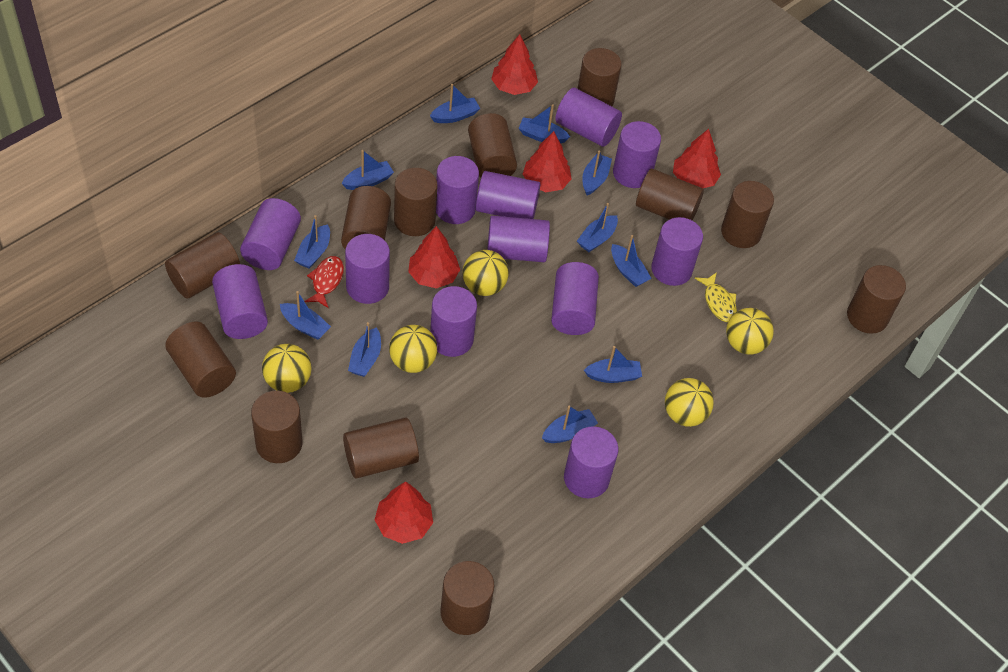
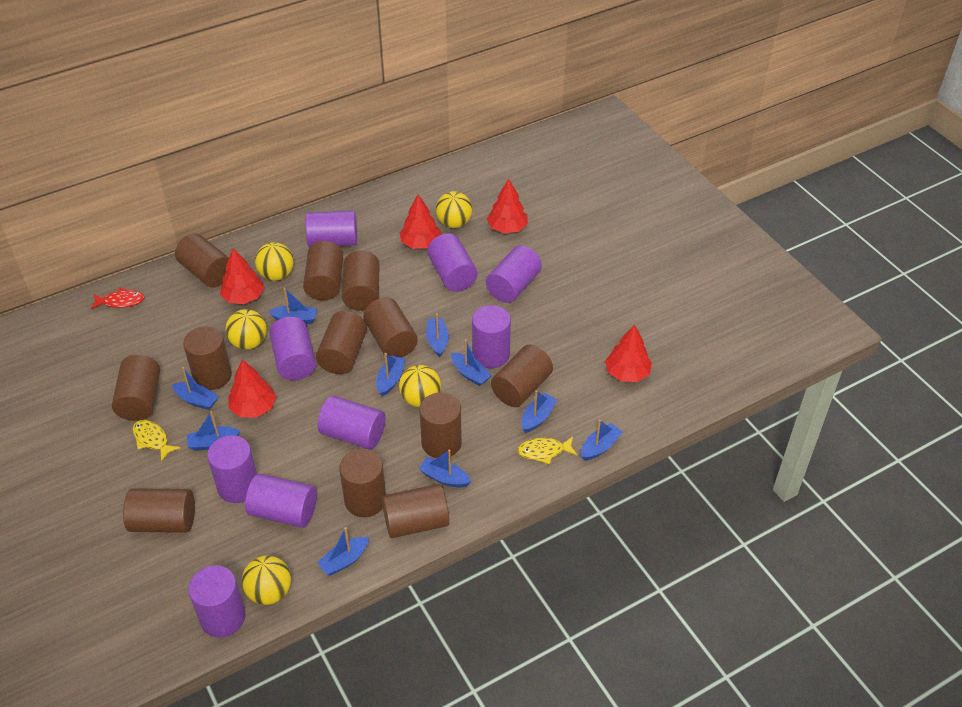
blue boat: [280,291,331,340] [294,215,330,269] [342,150,394,190] [348,322,381,377] [430,84,480,123] [518,104,570,143] [542,405,598,443] [577,203,618,252] [582,151,612,195] [584,346,642,383] [611,235,652,287] = 11 -> [172,367,219,410] [187,411,241,451] [268,287,317,324] [317,527,369,576] [376,353,406,396] [419,449,471,487] [426,314,449,357] [451,339,492,386] [521,390,558,433] [581,420,623,460] = 10
purple cylinder: [212,264,268,339] [240,198,301,270] [345,234,390,304] [430,286,477,357] [436,156,479,224] [476,171,540,219] [487,216,550,262] [551,262,599,335] [555,88,622,147] [564,426,619,498] [613,121,661,188] [651,217,703,286] = 12 -> [188,565,246,638] [207,435,257,503] [245,474,317,528] [269,317,316,380] [305,210,357,247] [318,395,385,450] [427,233,477,292] [472,305,511,368] [486,245,542,303] = 9
yellow fish: [695,272,737,322] = 1 -> [133,420,180,462] [518,437,577,464] = 2

